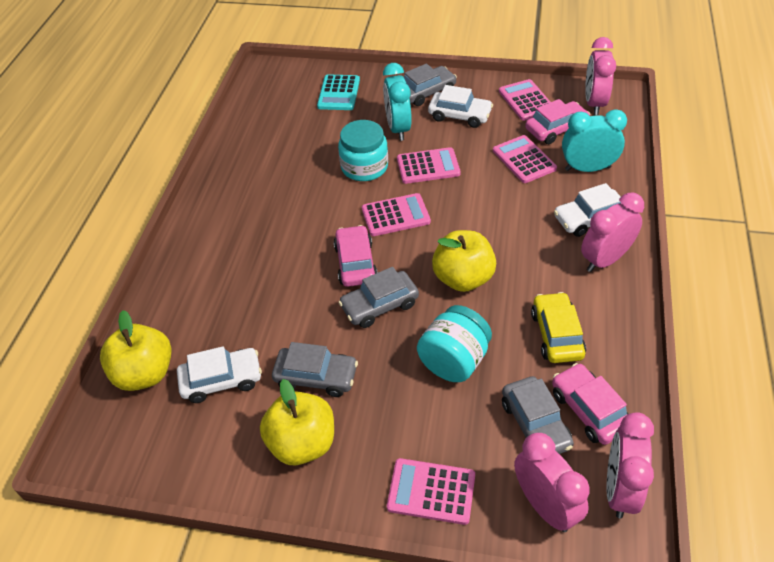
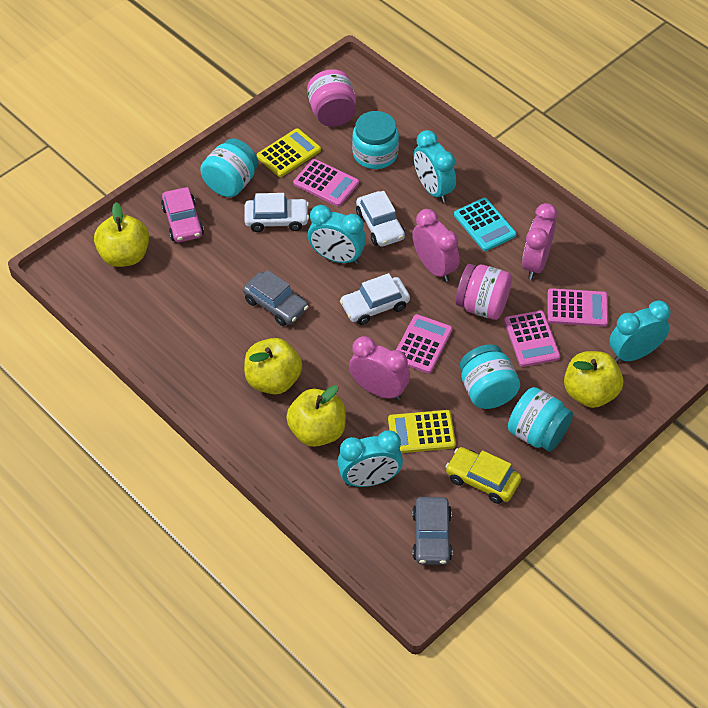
grey car: [272,342,358,397] [339,267,419,328] [404,64,457,106] [502,376,574,454] = 4 -> [243,270,308,326] [412,497,452,565] = 2
pink calculator: [362,193,431,236] [387,458,475,525] [397,147,461,184] [493,135,557,183] [499,79,550,121] = 5 -> [293,159,359,207] [396,314,453,374] [504,310,560,367] [547,288,608,327] = 4
pink car: [334,225,378,287] [525,99,590,144] [552,363,628,445] = 3 -> [161,187,204,242] = 1
pink clock: [514,433,590,532] [581,193,644,272] [585,37,616,115] [607,412,654,519] = 4 -> [349,336,410,400] [412,209,460,282] [522,203,557,279] = 3
pink jar: none = 0 -> [307,69,356,127] [456,264,512,320] = 2
turquoise clock: [383,63,412,141] [562,109,627,172] = 2 -> [308,205,366,264] [337,430,403,487] [413,130,456,203] [609,300,671,363] = 4
turquoise jar: [338,120,388,181] [417,305,492,382] = 2 -> [200,139,259,197] [352,111,399,169] [460,344,520,409] [508,387,573,452] = 4
yellow apple: [100,310,172,391] [260,379,334,465] [432,230,496,292] = 3 -> [94,202,149,267] [244,338,302,394] [286,385,346,447] [564,351,623,408] = 4
yellow calculator: none = 0 -> [257,128,321,177] [388,410,456,453] = 2

